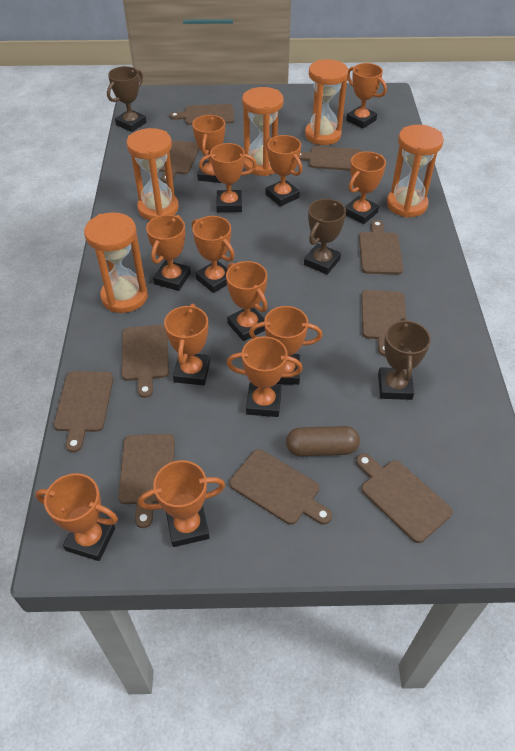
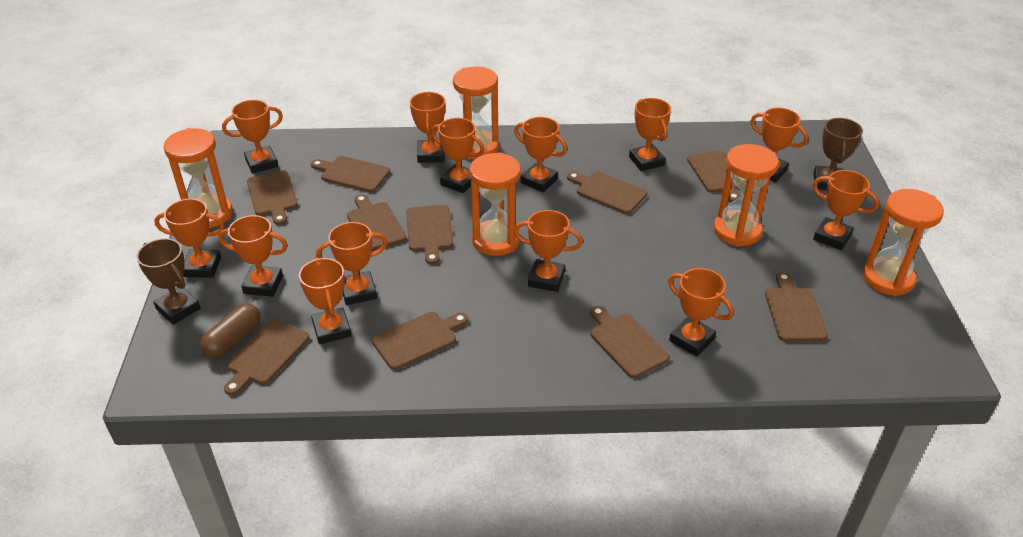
brown trophy: [107,66,147,132] [304,199,346,275] [378,318,431,400] = 3 -> [136,238,201,325] [813,118,863,190] = 2

